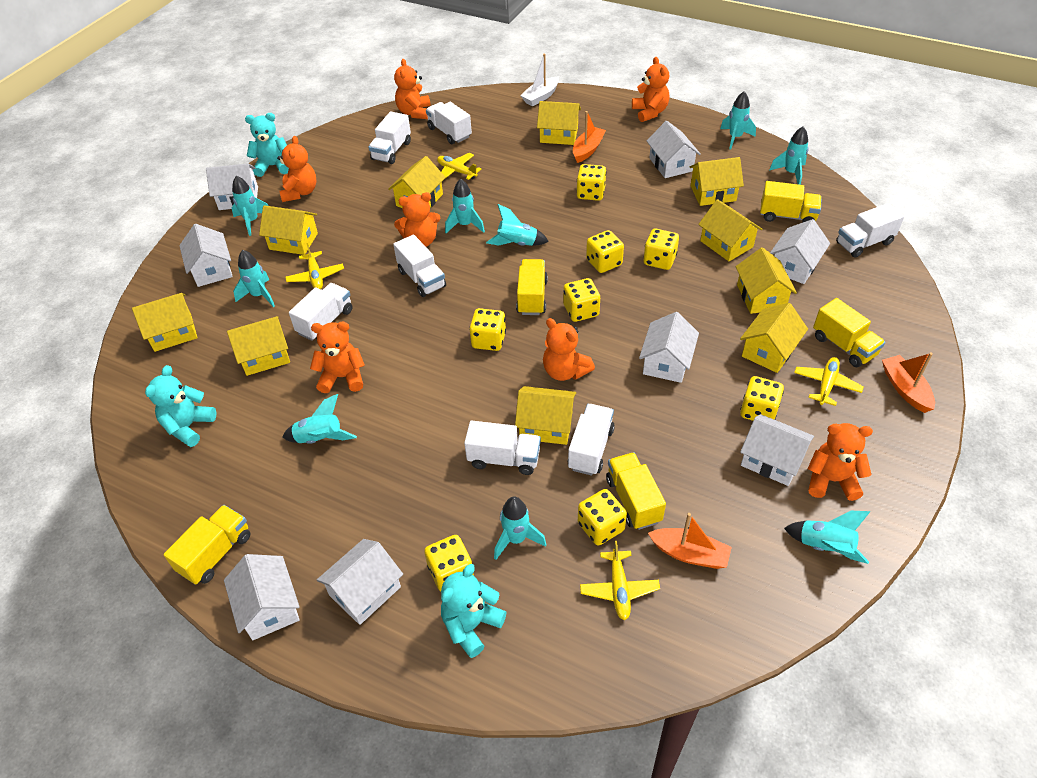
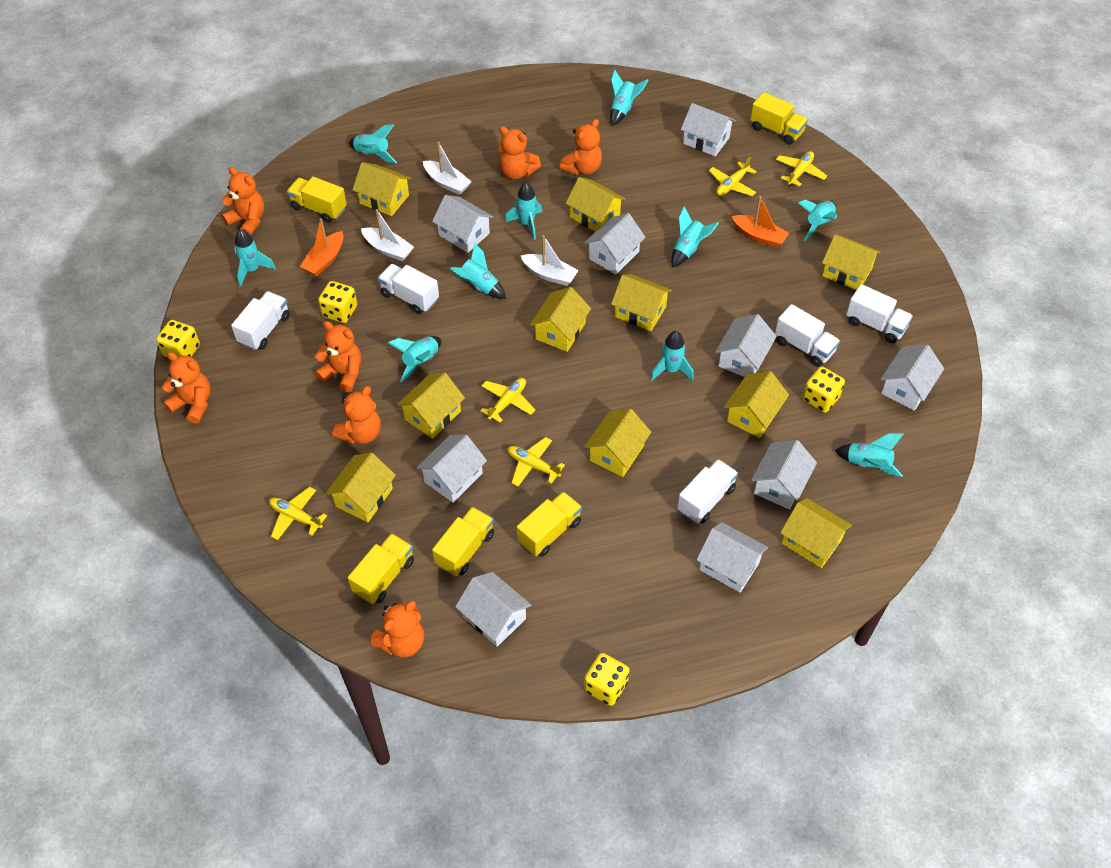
orange boat: [573,111,606,163] [648,513,732,569] [882,352,935,413] = 3 -> [300,218,344,276] [732,196,789,248] = 2
turquoise rocket: [232,175,269,236] [233,250,275,307] [283,394,357,444] [445,179,485,233] [486,204,549,246] [494,497,547,560] [720,91,756,149] [770,127,809,185] [784,511,870,564] = 9 -> [234,229,276,287] [349,124,397,164] [388,336,441,383] [450,242,506,299] [505,183,542,240] [610,69,648,126] [650,331,694,381] [671,206,719,268] [798,200,837,241] [835,434,904,477] = 10
turquoise teddy bear: [145,365,216,447] [245,113,289,177] [441,564,506,658] = 3 -> none = 0
white boat: [520,54,559,106] = 1 -> [361,209,414,261] [423,142,472,195] [521,235,579,286] = 3
white house: [179,224,233,287] [206,163,258,210] [224,554,300,640] [317,539,403,625] [639,312,699,383] [647,121,701,178] [740,414,814,486] [770,219,830,284] = 8 -> [417,435,487,503] [432,195,493,253] [455,572,531,647] [584,213,645,275] [681,103,736,156] [696,522,768,593] [715,314,777,377] [751,440,817,510] [880,345,944,411] = 9
white truck: [289,283,353,341] [369,112,411,164] [393,235,446,297] [426,102,472,144] [464,421,541,475] [567,404,615,476] [836,203,904,258] = 7 -> [231,291,290,350] [378,264,439,314] [677,459,738,524] [775,304,840,367] [846,284,913,343] = 5
yellow dice: [424,535,474,591] [469,308,506,351] [563,278,600,322] [576,164,606,201] [578,489,627,546] [586,230,624,273] [644,229,679,270] [740,376,784,421] = 8 -> [156,320,200,358] [318,281,357,323] [584,653,630,706] [802,366,845,413] = 4
yellow plane: [285,243,344,289] [437,153,481,180] [580,541,660,620] [794,357,864,406] = 4 -> [269,487,327,540] [480,378,535,423] [507,437,565,486] [709,157,757,196] [776,151,827,186] = 5

